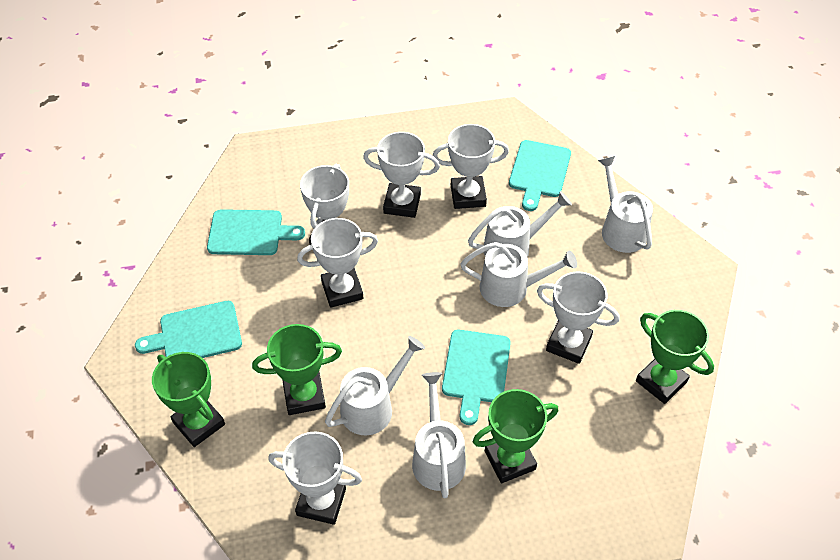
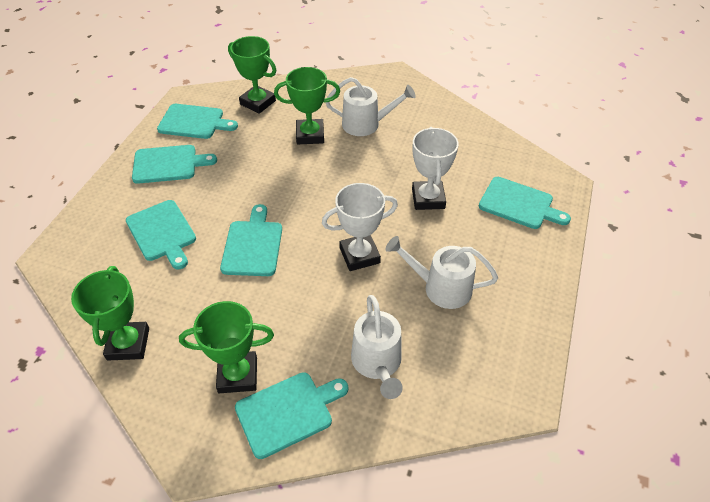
turquoise cutting board: [135,301,242,358] [207,209,305,255] [442,330,511,425] [509,140,571,211] = 4 -> [126,200,196,269] [132,145,217,184] [157,104,238,139] [220,204,282,276] [235,372,349,459] [479,177,571,229] = 6
white trophy: [268,431,362,525] [297,218,378,308] [300,164,349,245] [363,132,440,218] [433,124,509,209] [537,271,619,364] = 6 -> [322,183,398,271] [412,127,459,210] = 2
white watering can: [325,336,425,435] [412,372,466,498] [460,242,577,307] [468,191,572,257] [598,156,653,253] = 5 -> [326,77,416,136] [351,295,403,399] [386,236,498,309] = 3

